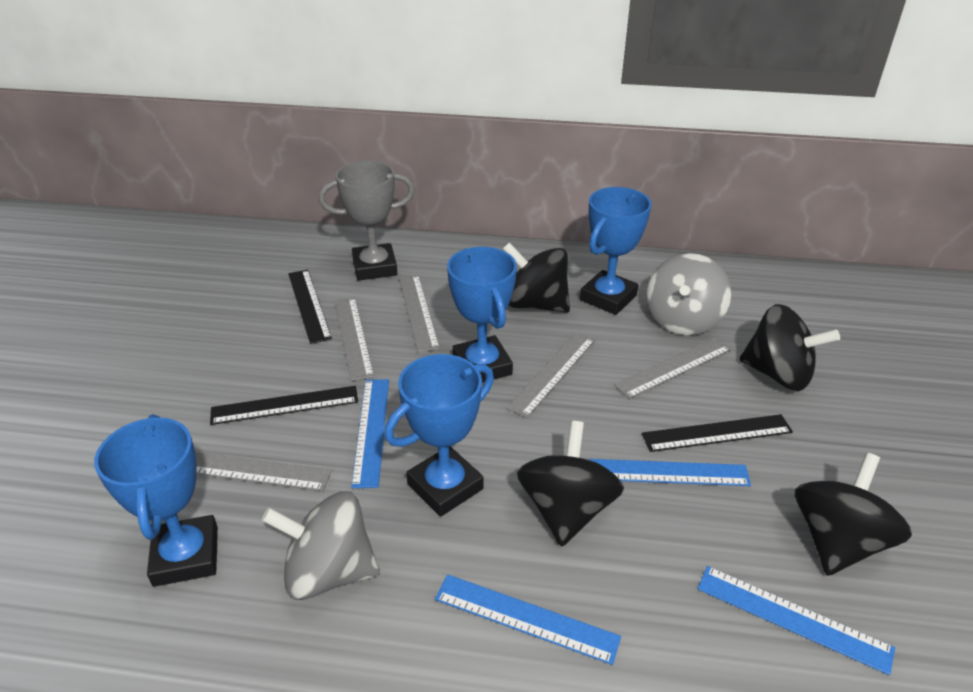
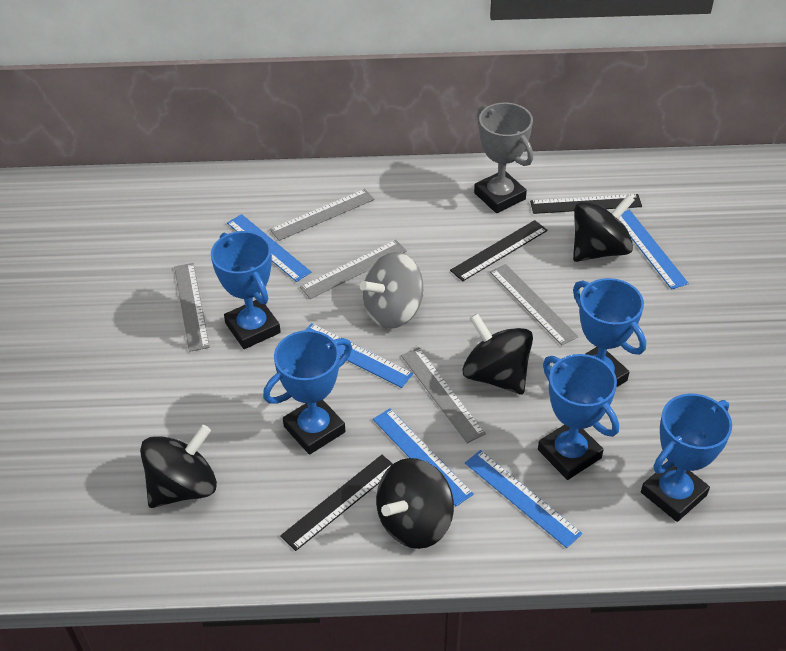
blue ruler: [351,379,389,488] [435,574,621,665] [589,459,751,486] [698,566,895,675] = 4 -> [227,214,311,282] [305,323,413,388] [373,408,474,506] [465,450,582,548] [618,210,689,290] = 5
blue trophy: [94,414,218,587] [384,354,494,517] [447,247,517,382] [580,187,651,315] = 4 -> [211,231,281,349] [263,330,352,455] [538,354,619,480] [573,278,646,388] [641,393,732,522] = 5
grey spinning top: [262,491,380,600] [647,253,731,335] = 2 -> [360,252,423,329] = 1

